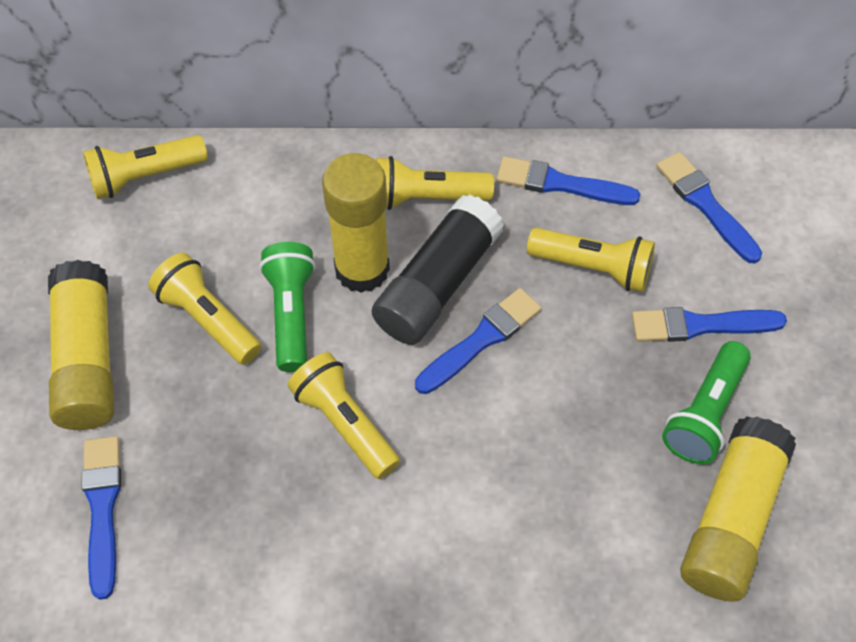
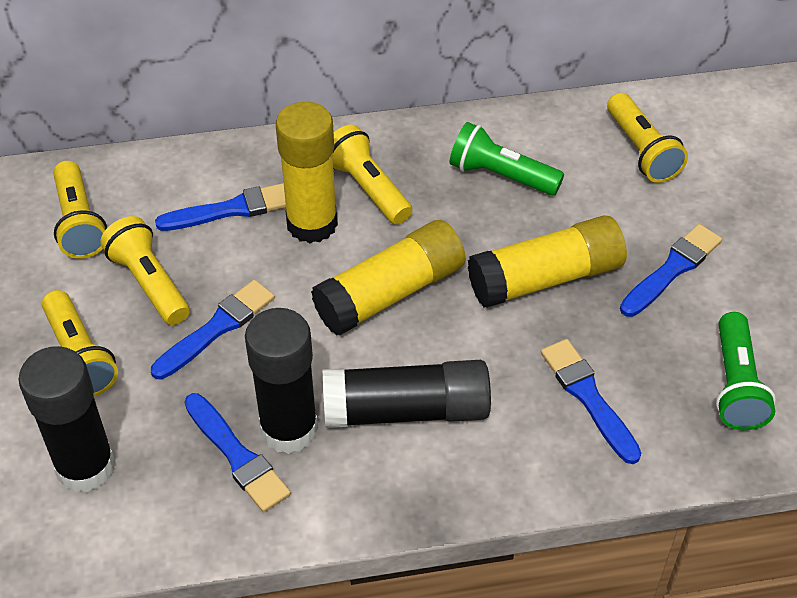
black glue stick: [371,194,504,345] = 1 -> [18,346,116,492] [245,308,318,454] [323,360,491,428] = 3

